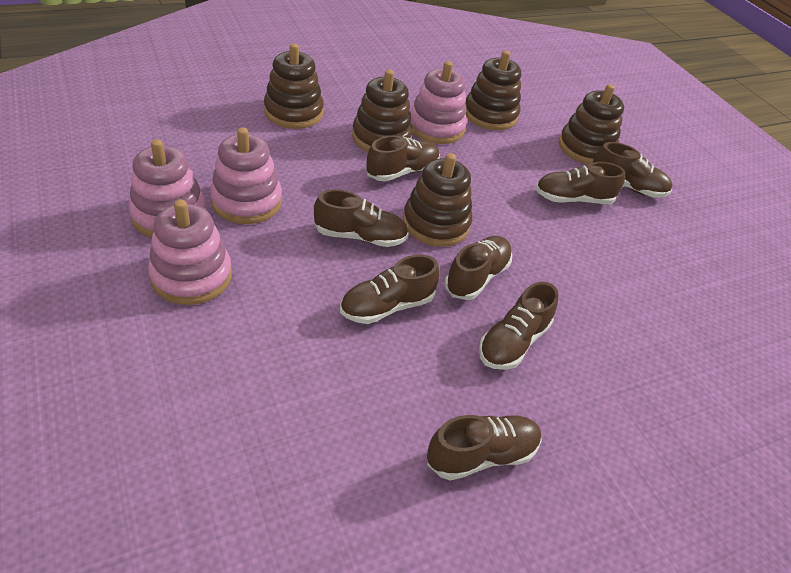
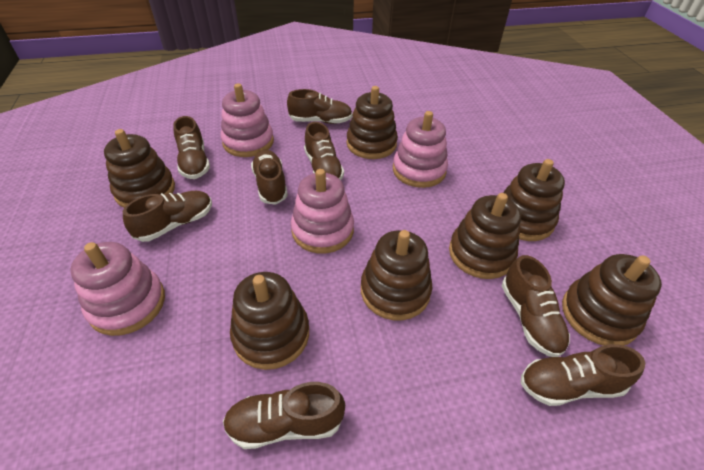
brown stacking toy: [264,43,324,129] [352,70,413,152] [403,153,472,247] [466,51,521,130] [559,84,624,164] = 5 -> [104,129,175,208] [230,272,309,370] [347,86,398,159] [361,230,432,320] [449,193,521,279] [504,159,565,241] [562,254,662,345] = 7

